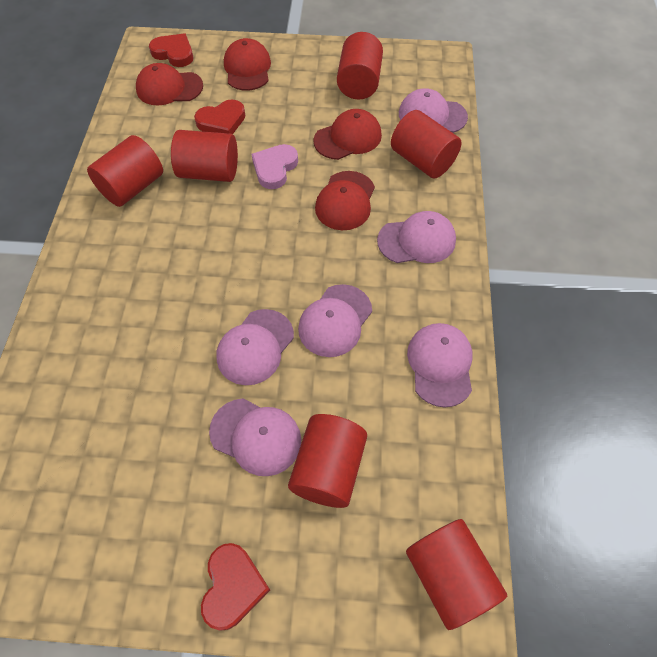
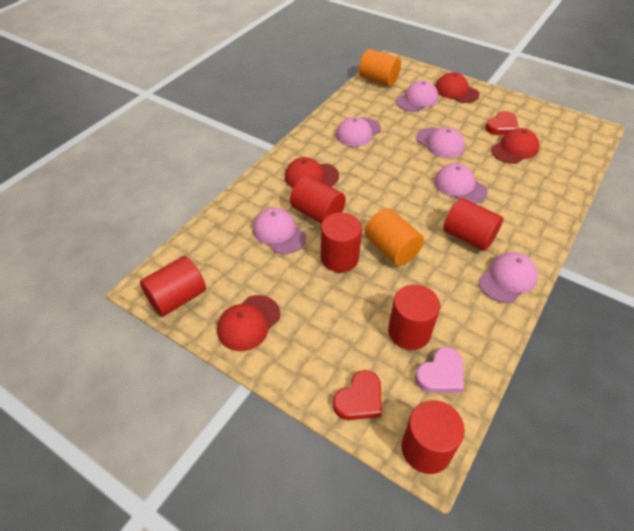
orange cylinder: none = 0 -> [359,49,401,86] [365,208,424,266] = 2
red heart: [149,33,193,67] [194,99,245,134] [201,543,270,631] = 3 -> [333,370,382,420] [485,111,519,135] = 2

